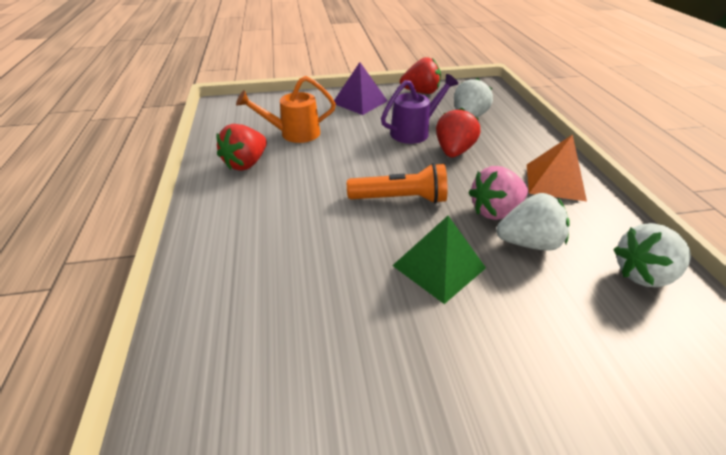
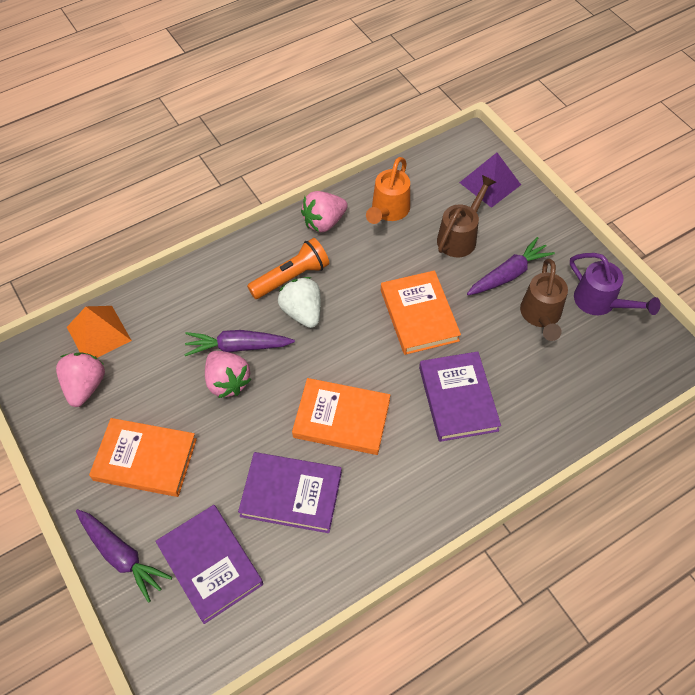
brown watering can: none = 0 -> [437,175,496,257] [520,259,568,341] = 2
green pyramid: [392,216,486,304] = 1 -> none = 0
orange book: none = 0 -> [89,418,197,497] [292,378,390,455] [381,270,461,355] = 3
pink strawberry: [468,166,528,220] = 1 -> [56,352,105,407] [205,351,252,398] [301,191,348,232] = 3
purple book: none = 0 -> [155,505,263,624] [238,452,342,533] [419,351,501,442] = 3
purple carrot: none = 0 -> [76,509,172,603] [184,330,295,356] [467,237,555,295] = 3
red strawberry: [216,124,267,171] [400,57,441,94] [436,108,480,157] = 3 -> none = 0
white strawberry: [454,78,493,117] [496,193,570,251] [613,223,691,287] = 3 -> [278,277,321,328] = 1

